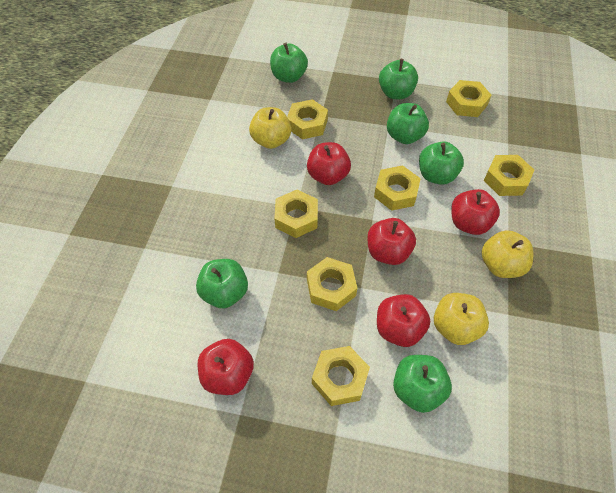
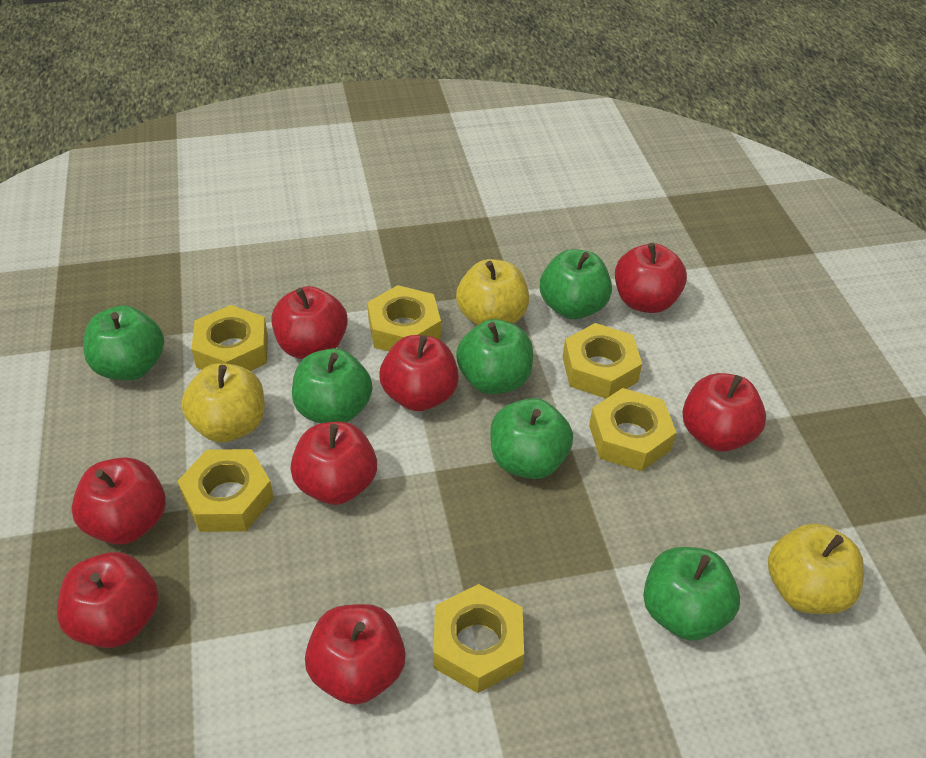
red apple: [197,339,254,395] [307,142,351,185] [367,218,416,265] [377,294,430,347] [451,189,500,235] = 5 -> [57,552,159,648] [71,458,166,545] [271,286,348,359] [291,422,377,505] [305,604,406,705] [380,335,459,411] [615,243,687,313] [682,373,766,452] = 8
yellow nut: [274,190,318,238] [287,99,328,140] [307,257,357,311] [312,346,370,406] [374,165,421,211] [446,80,492,117] [484,155,534,196] = 7 -> [177,449,274,532] [191,305,268,371] [367,285,441,352] [433,584,524,693] [563,323,642,399] [589,388,677,471] = 6

